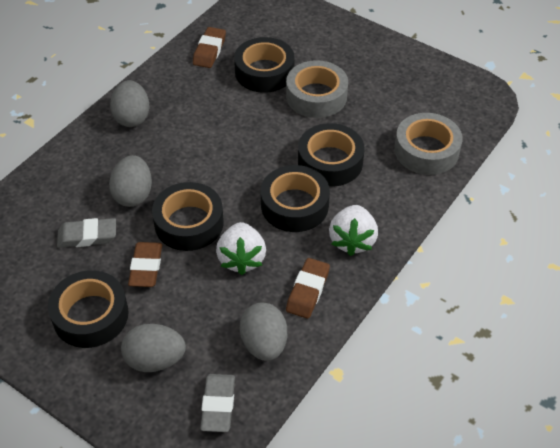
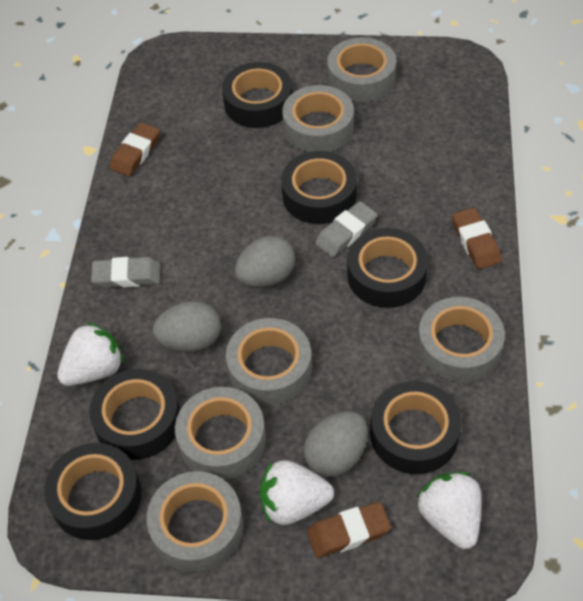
black tape: [48,270,129,348] [152,182,224,251] [234,37,295,93] [261,165,330,232] [298,123,365,187] = 5 -> [44,443,141,540] [89,369,180,460] [222,62,292,128] [281,151,357,224] [347,228,428,308] [370,381,462,474] = 6
grey egg: [109,155,152,207] [110,80,149,127] [121,324,186,372] [239,302,287,361] = 4 -> [153,301,221,352] [235,236,295,288] [304,411,368,477] = 3
grey tape: [286,60,348,118] [394,113,463,175] = 2 -> [147,471,243,572] [175,387,266,479] [226,318,312,405] [282,85,354,152] [327,37,396,102] [417,297,505,383] = 6
white strawberry: [216,222,266,275] [329,205,378,256] = 2 -> [57,322,124,386] [260,460,334,525] [417,472,481,549] = 3

